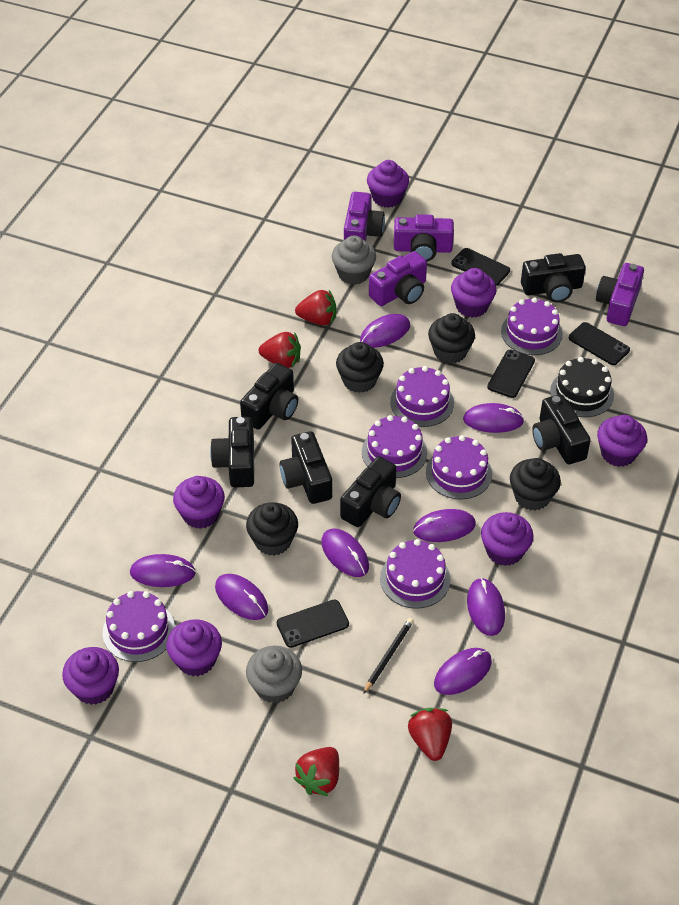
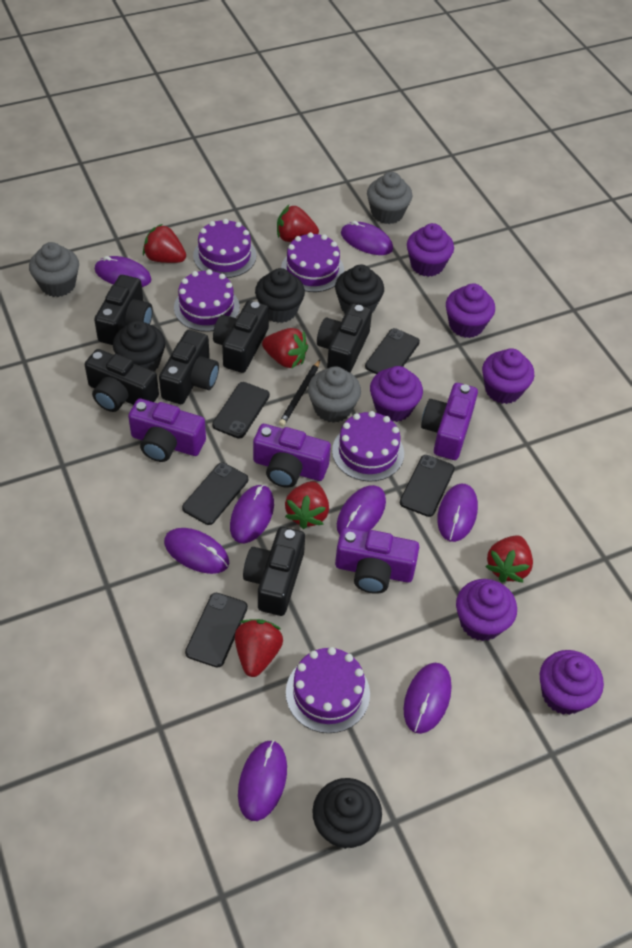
black cake: [550,357,614,417] = 1 -> none = 0
black phone: [277,600,349,648] [451,248,510,285] [487,350,535,398] [569,322,630,365] = 4 -> [182,463,248,525] [185,593,248,668] [212,382,270,439] [365,328,420,374] [400,455,455,517] = 5
grey cupcake: [246,646,302,703] [332,235,376,285] = 2 -> [29,242,79,297] [308,366,361,423] [367,172,412,224] = 3
purple cake: [103,591,175,662] [362,415,427,478] [380,539,450,609] [390,366,454,427] [426,435,492,499] [501,297,563,355] = 6 -> [174,269,240,332] [193,219,256,278] [281,232,344,292] [286,647,370,733] [332,411,404,482] = 5
purple cupcake: [62,647,119,705] [166,619,222,676] [173,476,225,529] [367,160,409,208] [451,268,497,318] [481,512,534,566] [597,415,647,467] = 7 -> [370,366,423,422] [407,223,454,277] [446,283,495,338] [456,579,517,641] [482,348,534,404] [540,650,604,715] = 6
red strawberry: [259,332,301,368] [293,747,339,796] [295,290,336,325] [408,708,452,761] = 4 -> [143,224,186,263] [235,619,283,677] [262,328,308,368] [277,205,319,242] [285,481,329,529] [485,536,533,583] = 6

